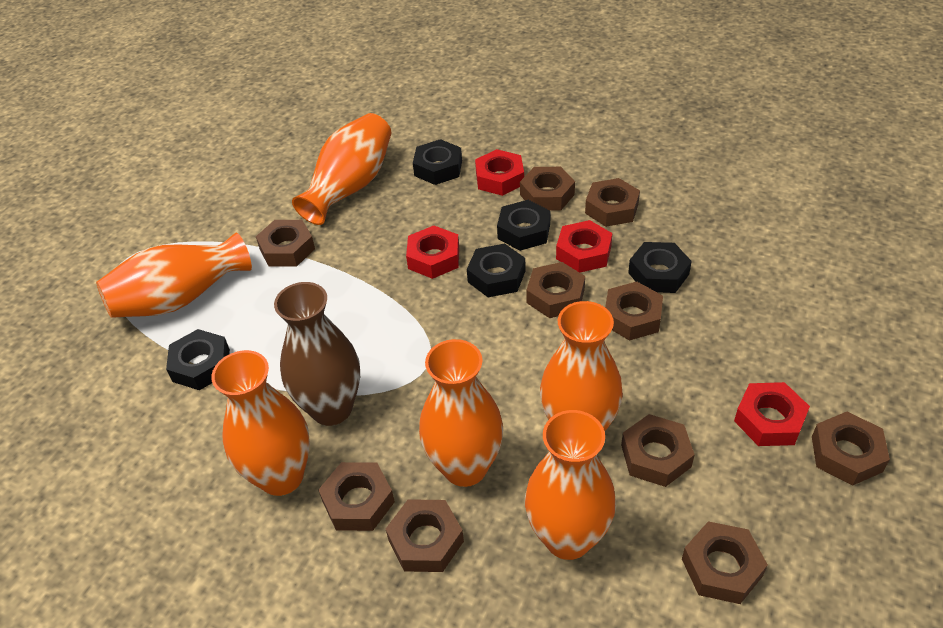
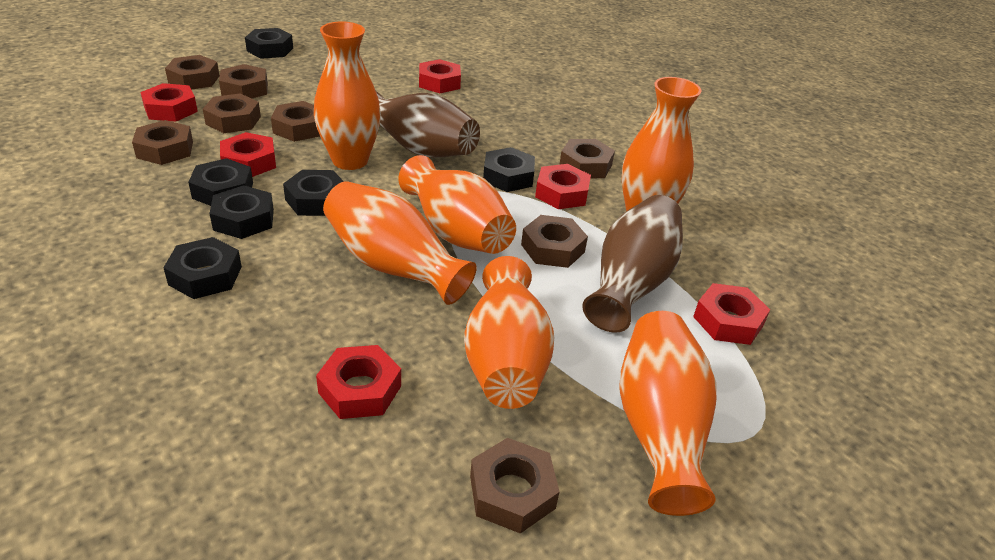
black nut: [166,329,230,390] [413,139,462,185] [467,244,525,297] [497,200,551,251] [628,242,692,293] = 5 -> [163,237,242,299] [188,158,253,206] [209,185,274,239] [245,28,293,59] [283,170,344,216] [483,147,535,192] = 6
brown nut: [256,220,315,267] [318,462,395,531] [386,499,464,572] [520,167,575,210] [526,262,585,318] [585,178,640,227] [605,282,663,341] [621,414,695,487] [682,521,768,604] [812,412,890,486] = 10 -> [132,120,193,165] [165,55,220,90] [203,93,261,133] [219,64,268,98] [271,101,320,142] [470,438,559,534] [521,215,588,268] [559,139,615,178] = 8
brown vase: [274,282,360,426] = 1 -> [376,91,480,158] [582,195,683,333] = 2
red nut: [406,225,459,279] [475,149,524,196] [556,220,612,273] [734,382,810,446] = 4 -> [140,83,198,122] [220,132,276,177] [316,345,401,419] [419,59,461,93] [535,164,591,209] [693,283,770,345] = 6

